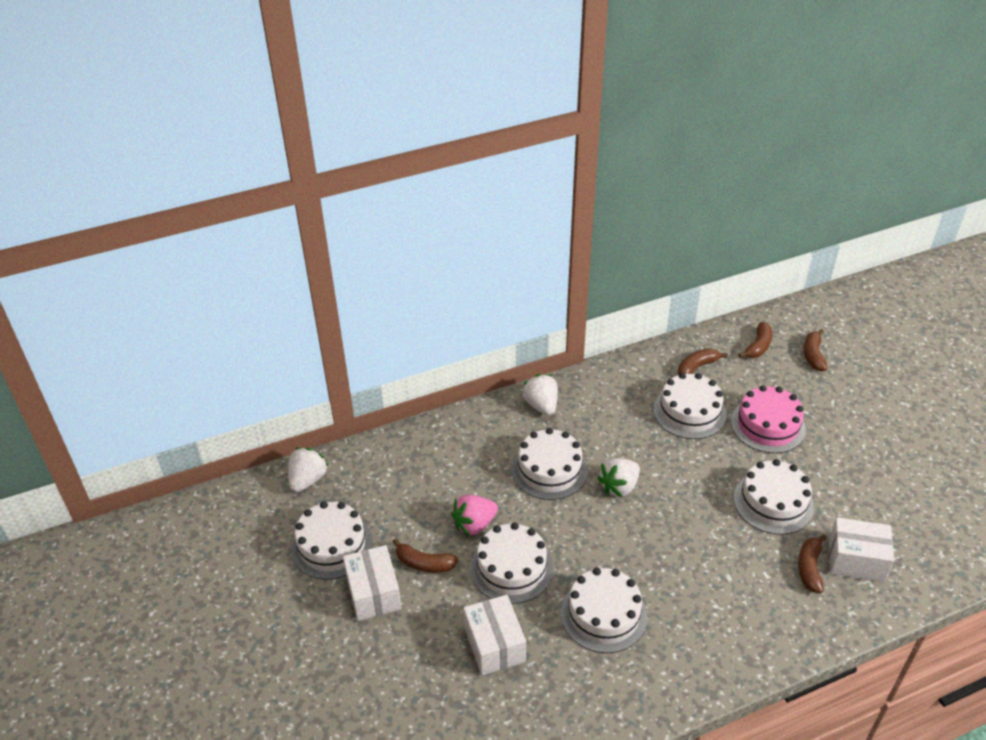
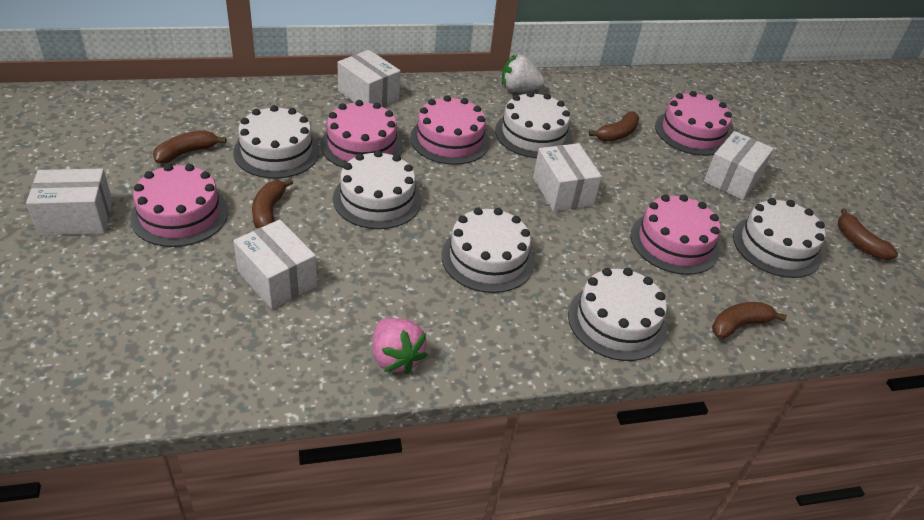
pink cake: [731,385,806,453] = 1 -> [130,164,228,247] [320,100,403,168] [410,95,490,165] [630,194,721,275] [655,91,732,156] = 5
white box: [343,545,402,621] [463,595,526,675] [828,517,894,582] = 3 -> [26,169,112,236] [233,219,317,309] [338,50,401,107] [533,143,602,211] [704,131,774,200] = 5
white strawberry: [288,447,328,492] [522,374,558,416] [597,458,640,497] = 3 -> [502,55,545,92] = 1

